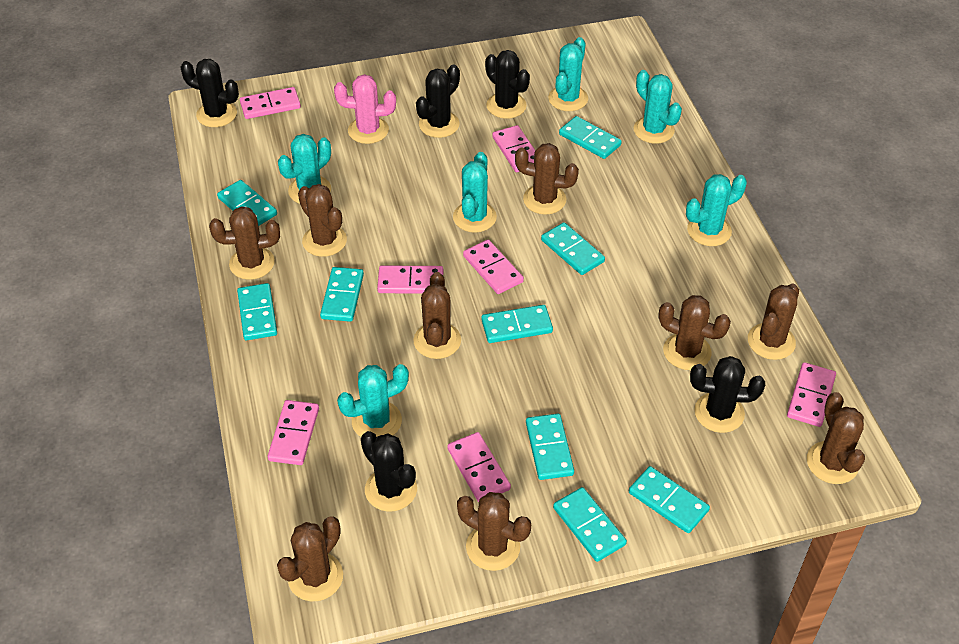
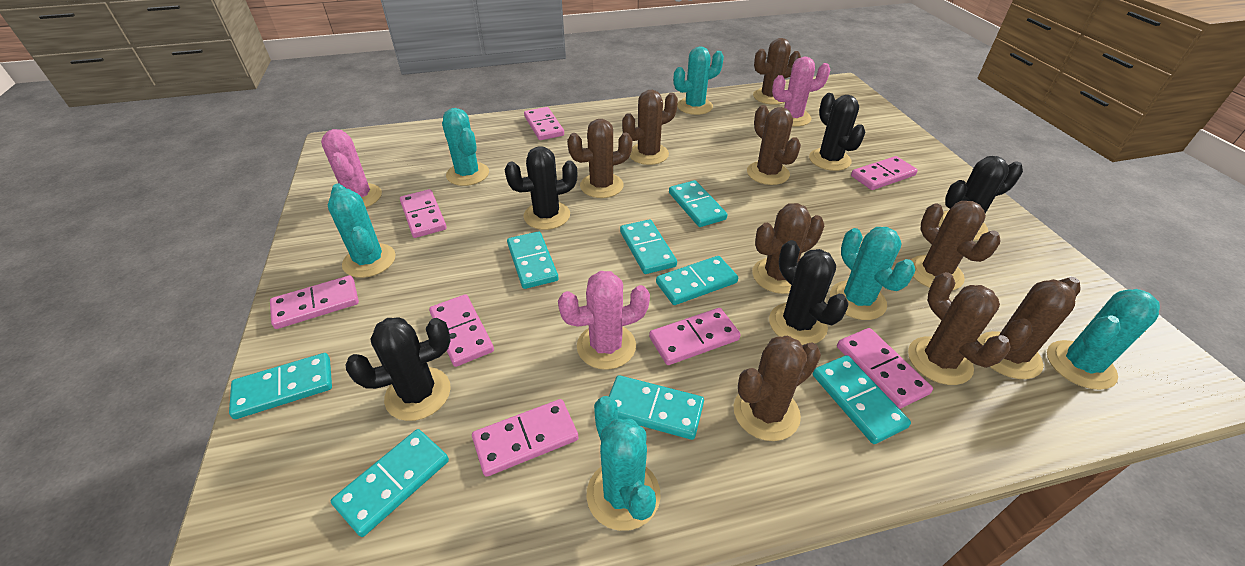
pink cactus: [334,74,396,144] = 1 -> [321,129,382,207] [558,271,650,370] [772,57,830,127] = 3
pink domino: [240,87,301,119] [267,400,319,465] [377,265,443,294] [447,432,511,502] [463,240,524,294] [492,125,535,172] [787,362,836,427] = 7 -> [270,275,359,329] [400,189,447,238] [429,294,494,367] [472,399,578,477] [524,107,564,140] [649,308,741,365] [837,328,933,409] [851,156,918,190] = 8
turquoise domino: [217,180,277,226] [237,283,277,340] [320,267,364,322] [481,305,553,343] [526,414,574,480] [541,222,605,275] [553,487,627,562] [559,116,622,159] [629,466,710,533] = 9 -> [229,353,332,419] [331,429,449,537] [507,232,559,289] [609,375,704,440] [620,219,677,274] [656,256,738,305] [669,180,727,227] [813,355,911,444] = 8

